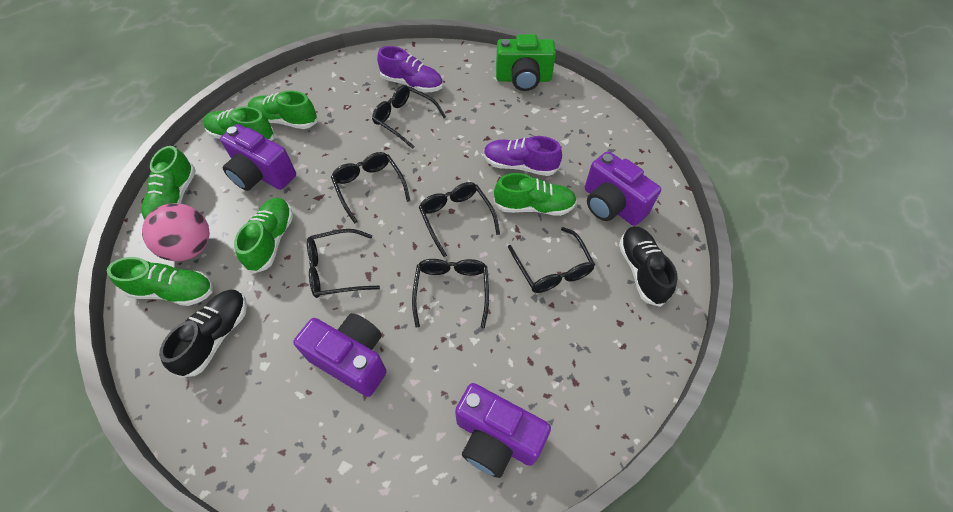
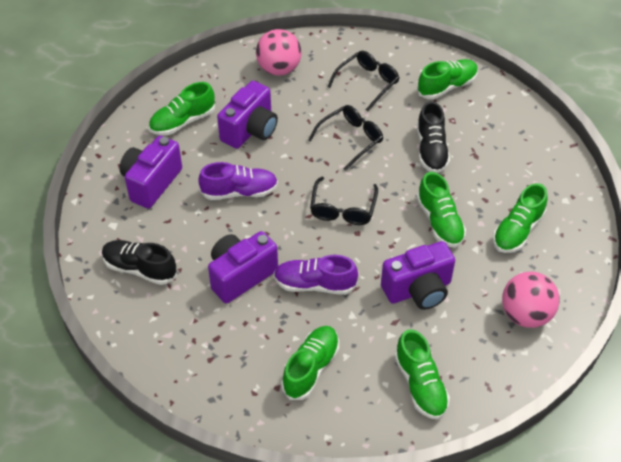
black glasses: [307,229,380,298] [331,152,410,224] [372,85,446,149] [412,259,489,329] [419,182,500,257] [508,227,595,293] = 6 -> [308,105,383,171] [310,177,378,225] [328,51,399,112] = 3
green camera: [496,34,556,91] = 1 -> none = 0
pink ball: [142,203,210,261] = 1 -> [256,29,302,75] [502,272,560,328] = 2

